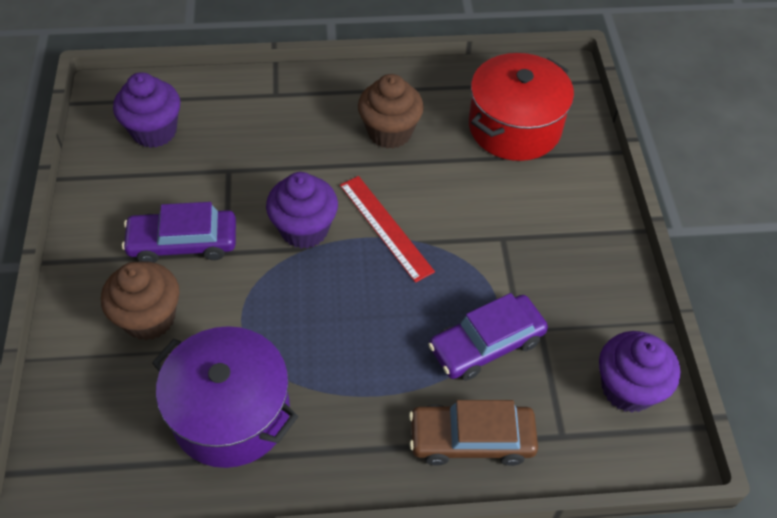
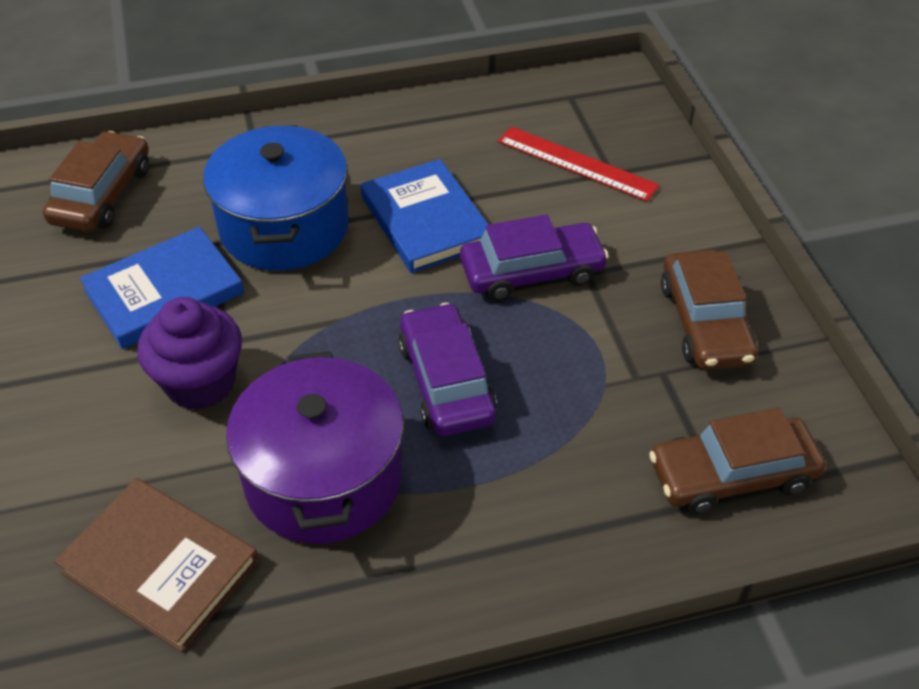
blue book: none = 0 -> [80,227,244,349] [361,159,489,273] = 2
blue pot: none = 0 -> [203,125,349,271] = 1
brown book: none = 0 -> [54,478,259,652] = 1
brown car: [409,400,538,466] = 1 -> [43,131,149,232] [649,408,825,515] [661,250,757,370] = 3
brown cupcake: [101,261,180,340] [358,74,424,149] = 2 -> none = 0
purple cupcake: [113,72,181,148] [266,172,338,249] [599,331,680,413] = 3 -> [137,297,242,410] = 1
red pot: [469,53,574,161] = 1 -> none = 0

